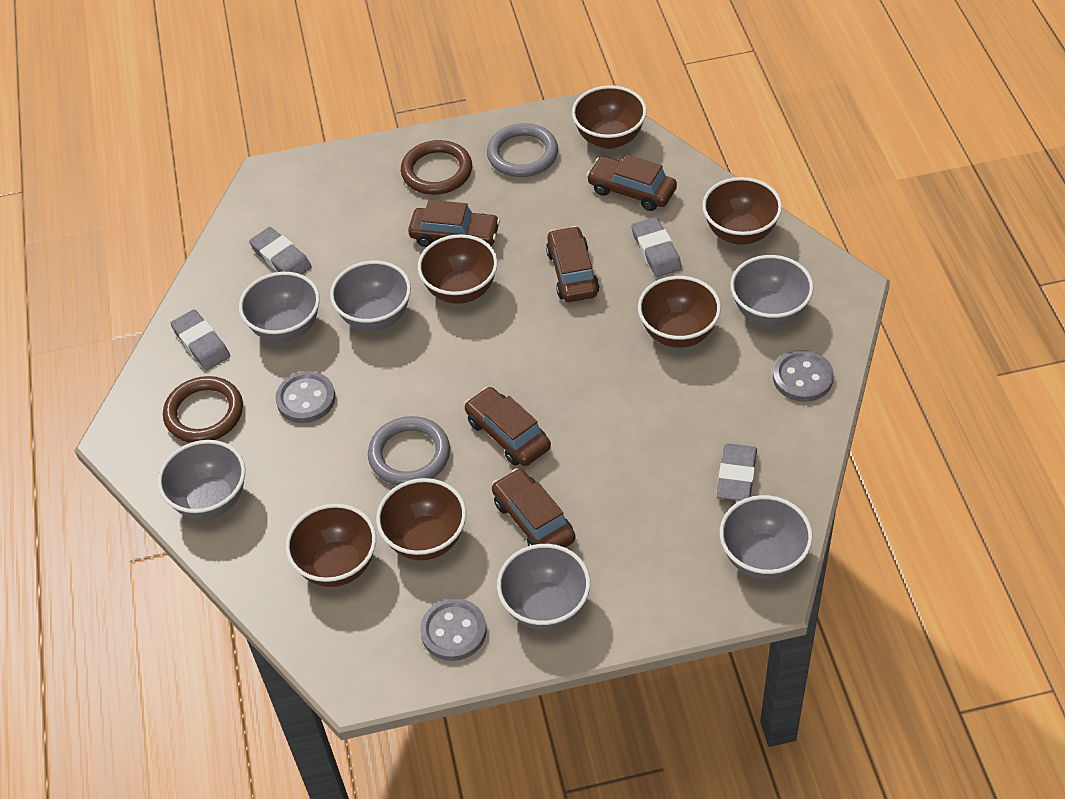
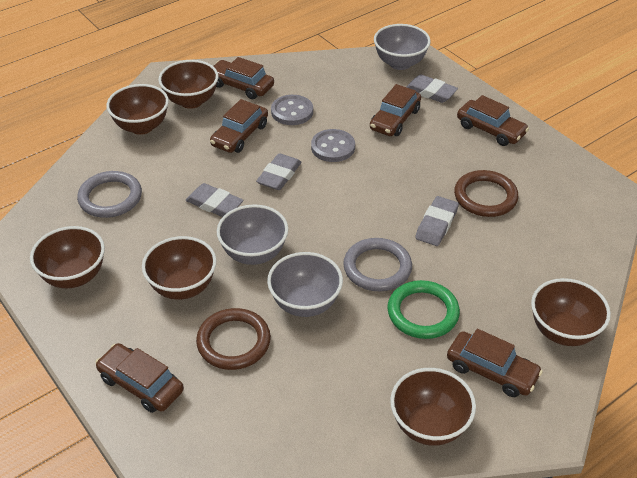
brown car: [408,200,500,247] [464,387,551,466] [492,468,576,547] [546,226,599,302] [587,154,677,211] = 5 -> [95,343,184,413] [210,99,268,153] [214,57,274,99] [370,84,421,136] [447,329,543,397] [457,95,529,146] = 6
green ring: none = 0 -> [387,280,460,339] = 1
grey bowl: [158,440,245,519] [239,272,320,342] [330,261,411,331] [497,544,590,630] [720,495,813,579] [730,255,814,326] = 6 -> [217,205,288,265] [267,252,343,317] [374,24,431,70] = 3
grey button: [275,371,336,423] [420,598,487,661] [773,350,834,402] = 3 -> [271,95,313,125] [311,129,355,162] = 2

